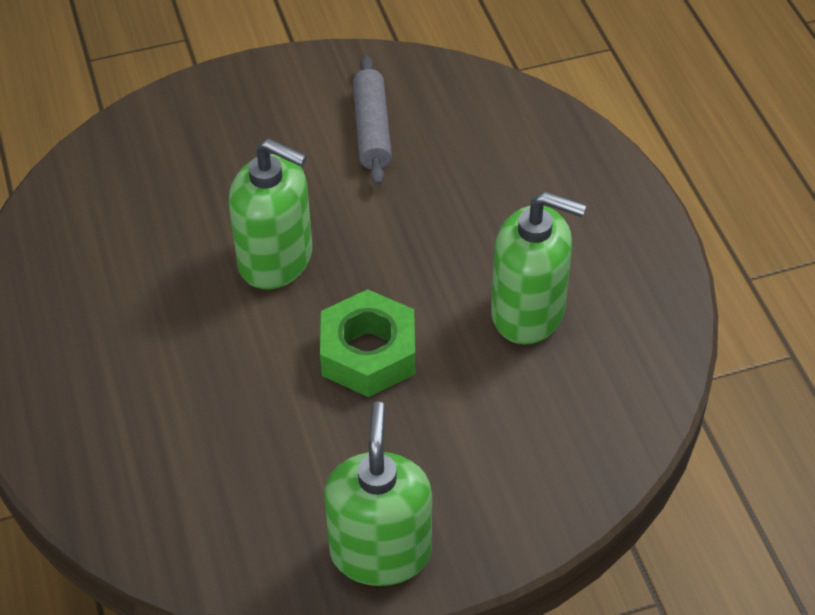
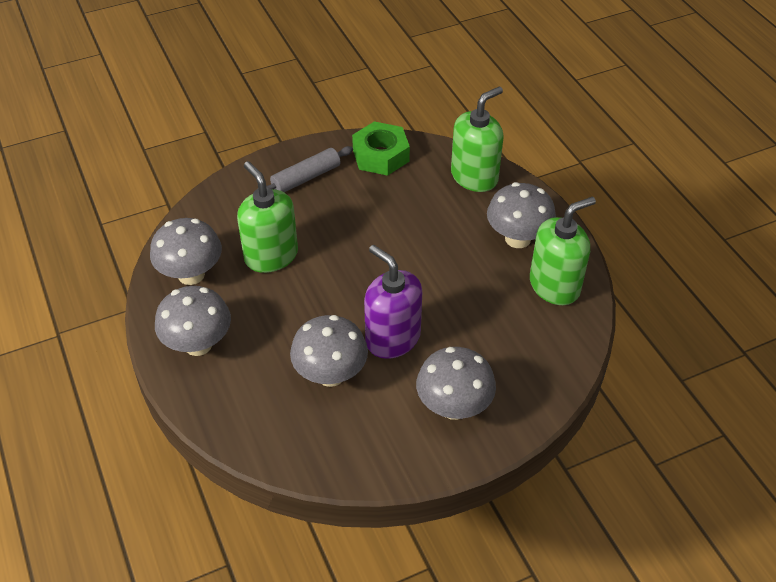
grey mushroom: none = 0 -> [150,218,222,285] [155,286,231,356] [290,315,368,387] [416,347,496,420] [487,182,556,248] = 5
purple soap dispenser: none = 0 -> [364,245,422,359] = 1

